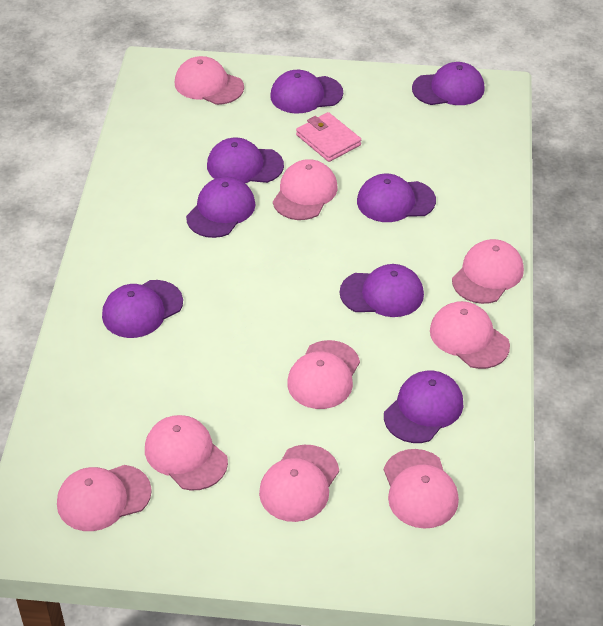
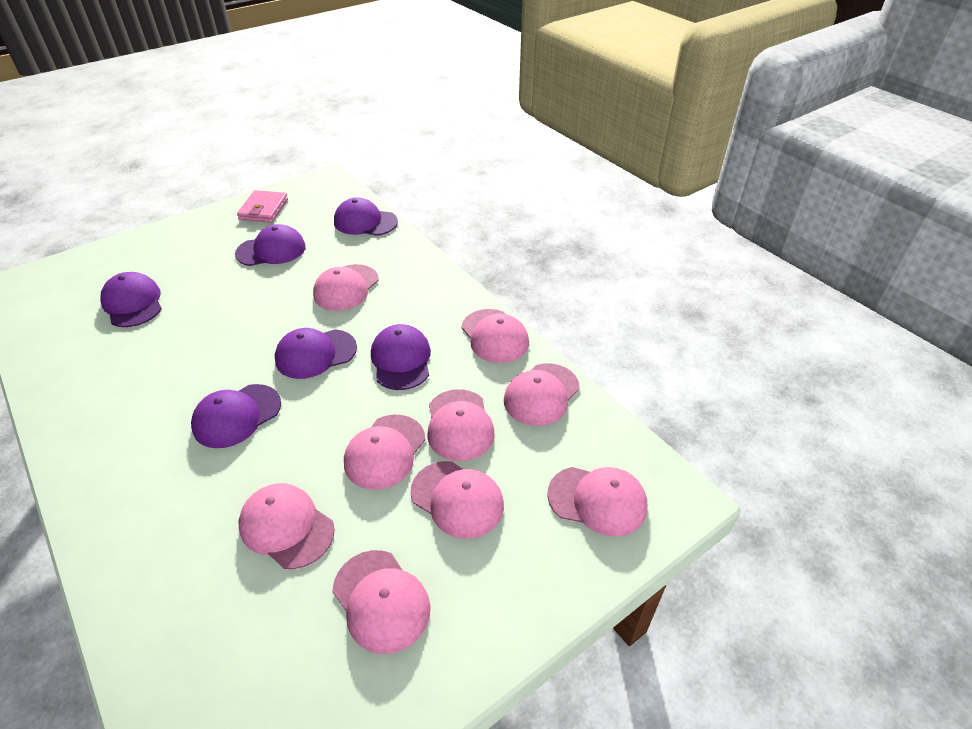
purple cap: [102,280,183,338] [186,177,255,238] [207,138,284,183] [270,70,343,114] [340,264,424,317] [357,174,436,222] [384,371,464,443] [412,62,485,105] = 8 -> [100,272,162,327] [191,384,281,448] [235,224,305,266] [275,328,357,379] [334,197,398,236] [371,324,431,390] = 6

